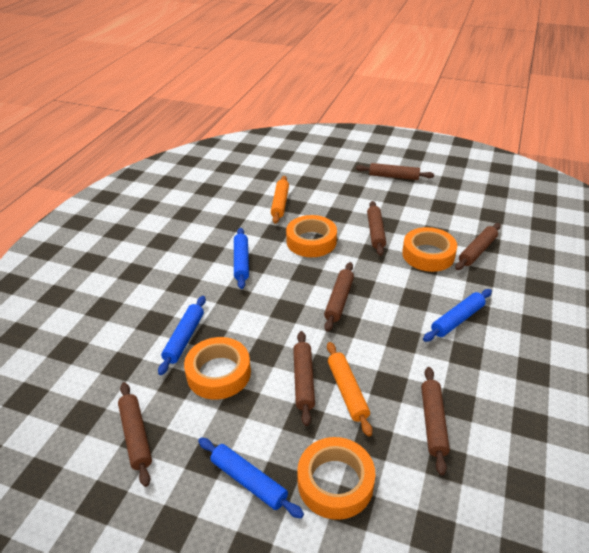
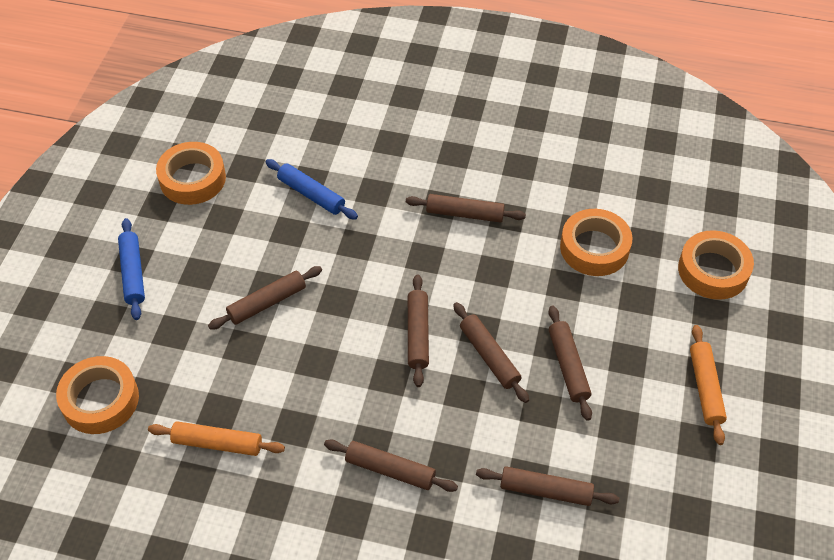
blue rolling pin: [158,296,206,375] [198,438,304,518] [234,228,249,289] [423,289,492,342] = 4 -> [118,218,145,320] [266,159,358,220] = 2

